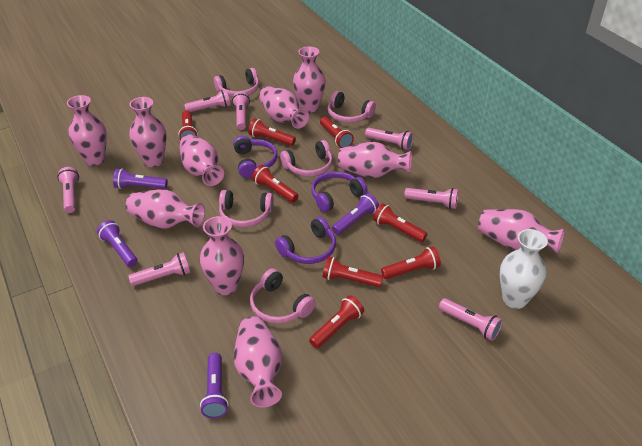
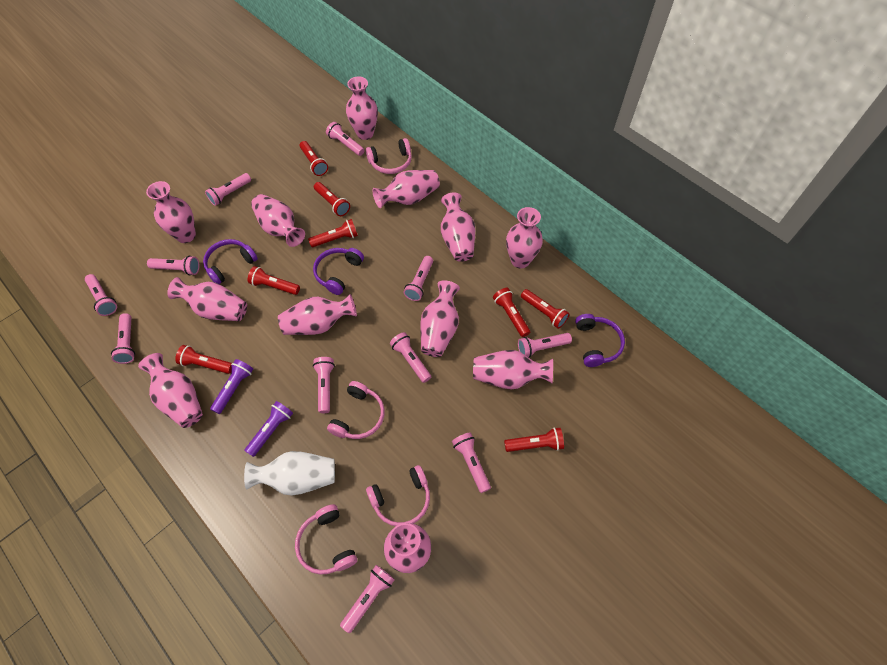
pink flashlight: [57,167,79,213] [129,252,190,286] [184,90,231,112] [232,91,250,130] [365,128,413,150] [404,188,459,209] [439,298,503,341] = 7 -> [85,274,117,316] [111,313,135,364] [147,256,200,275] [205,173,251,206] [313,357,335,413] [326,122,365,156] [340,565,395,633] [390,332,431,383] [403,256,433,301] [452,432,491,493] [518,333,572,358] = 11
pink headphones: [214,68,259,97] [219,190,274,227] [250,268,316,324] [280,140,333,177] [327,91,376,123] = 5 -> [295,504,357,574] [327,381,385,439] [366,138,412,174] [366,465,430,526] = 4
pink vase: [67,95,107,166] [126,190,205,229] [129,97,166,167] [179,134,224,186] [200,216,244,295] [234,316,282,408] [259,86,309,129] [293,46,326,113] [338,142,412,178] [478,209,565,254] = 10 -> [138,353,203,428] [146,181,196,243] [167,277,247,321] [251,194,305,247] [278,294,357,335] [346,77,378,140] [373,170,440,208] [384,523,431,573] [421,280,460,357] [441,192,475,262] [473,350,553,390] [506,207,543,269] = 12
purple flashlight: [97,220,138,267] [113,169,167,189] [200,353,229,418] [332,193,379,235] = 4 -> [210,359,253,414] [244,401,293,457] = 2

